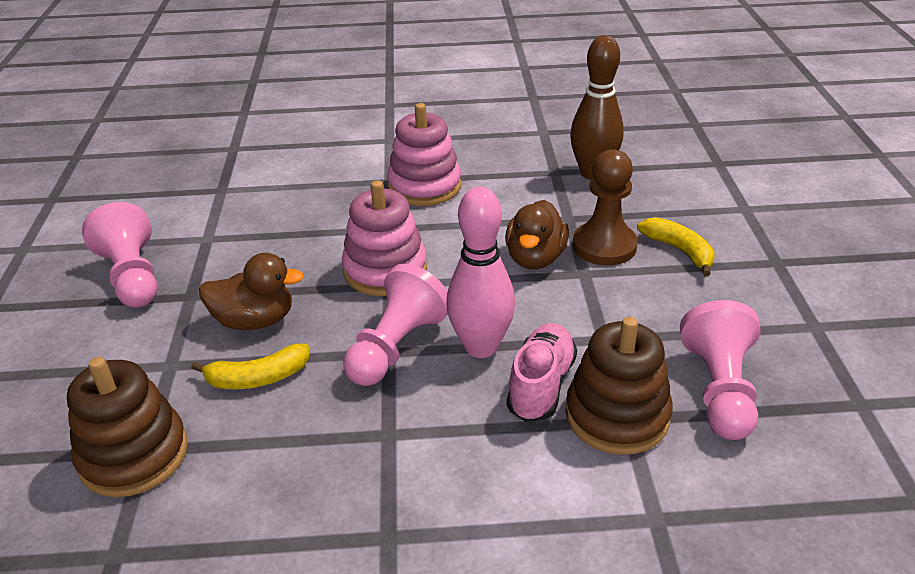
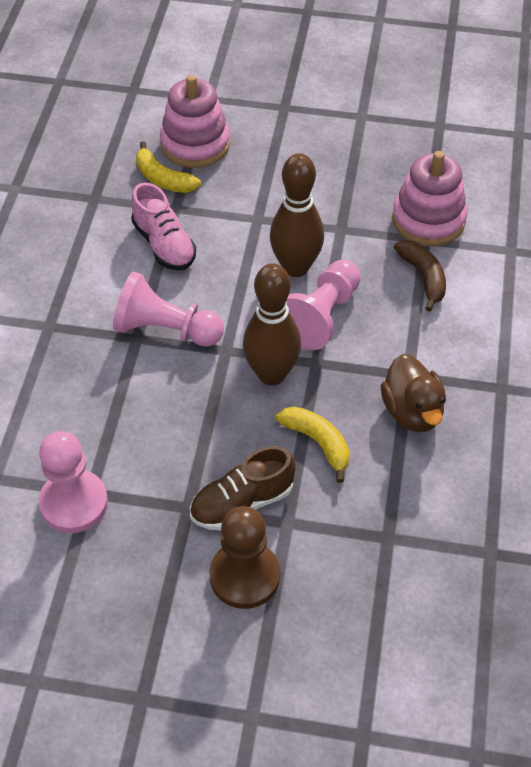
brown banana: none = 0 -> [394,240,446,312] = 1
brown bowling pin: [570,35,623,180] = 1 -> [243,263,301,385] [270,153,324,277] = 2
brown duck: [199,253,304,330] [505,200,569,269] = 2 -> [381,354,446,432] = 1
brown shoe: none = 0 -> [190,446,296,531] = 1
brown stacking toy: [67,357,188,497] [566,317,673,455] = 2 -> none = 0
pink bowling pin: [446,187,515,358] = 1 -> none = 0

